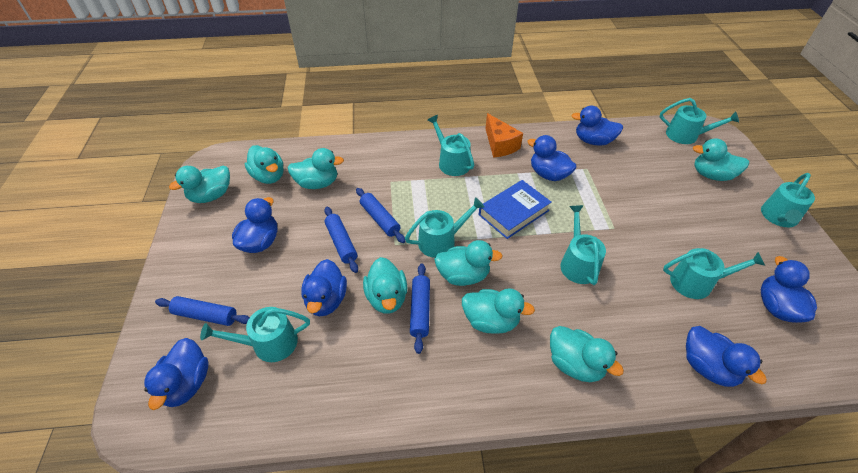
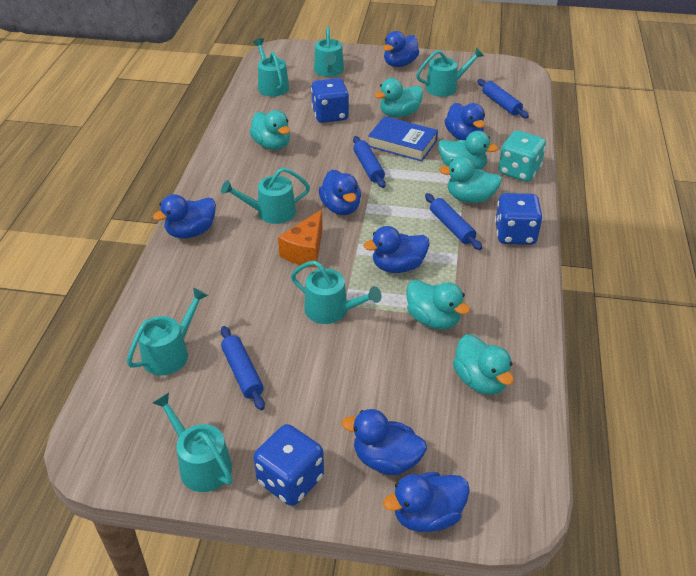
blue dice: none = 0 -> [253,424,324,506] [311,78,349,123] [495,193,543,245] = 3
turquoise dice: none = 0 -> [498,130,546,182] = 1
turquoise duck: [169,166,230,203] [245,145,283,184] [288,148,344,189] [363,257,408,313] [434,240,503,286] [462,288,535,334] [550,326,624,382] [693,138,749,181] = 8 -> [250,110,290,150] [375,78,423,118] [406,280,470,330] [438,131,498,170] [439,156,502,203] [453,334,514,395] = 6

